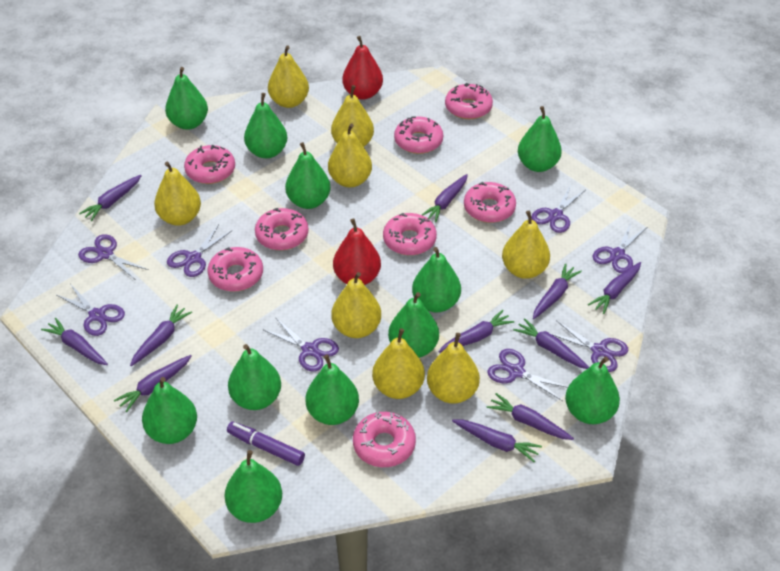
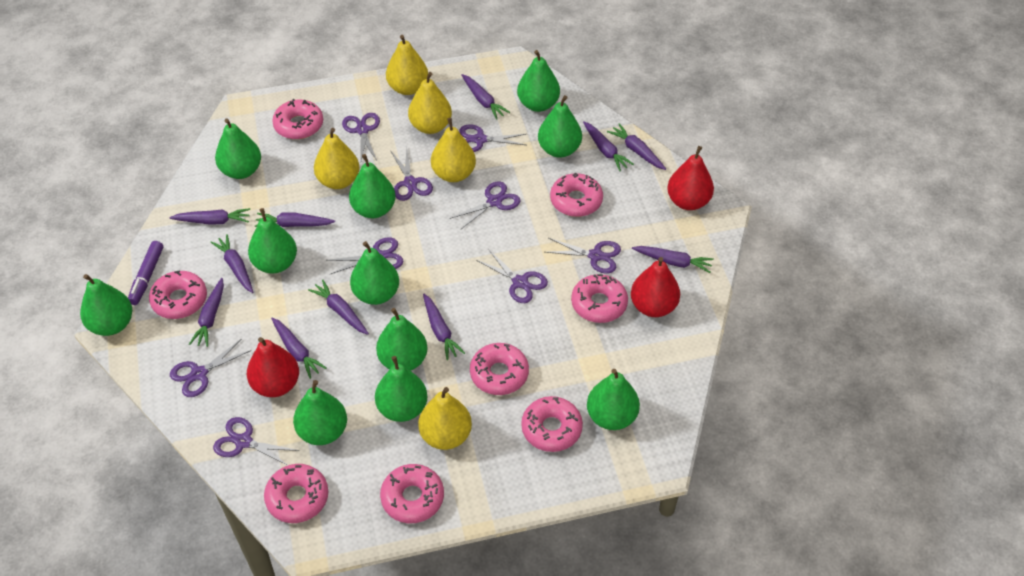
purple scissors: [57,285,125,336] [78,234,149,280] [167,225,232,277] [264,317,339,372] [488,349,568,401] [531,184,585,233] [550,320,628,372] [592,222,647,273] = 8 -> [170,339,251,397] [213,417,300,466] [329,237,403,275] [342,113,380,162] [390,148,433,201] [450,181,521,230] [459,125,526,152] [476,249,548,303] [546,238,621,274] = 9
red pear: [333,218,381,285] [342,36,383,100] = 2 -> [247,337,299,397] [631,257,680,317] [667,146,714,210] = 3
yellow pear: [154,162,201,226] [268,45,309,108] [328,123,372,187] [331,85,374,147] [331,272,381,338] [372,328,425,399] [427,333,480,404] [502,211,550,279] = 8 -> [314,128,359,189] [386,35,428,95] [408,72,452,134] [418,387,472,450] [431,118,476,182] = 5

